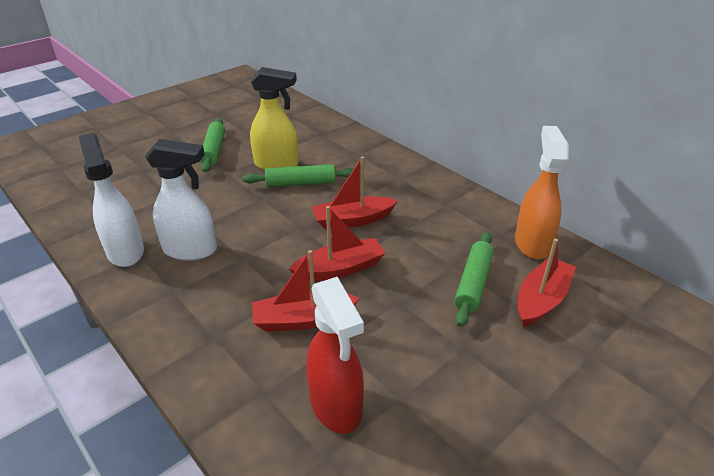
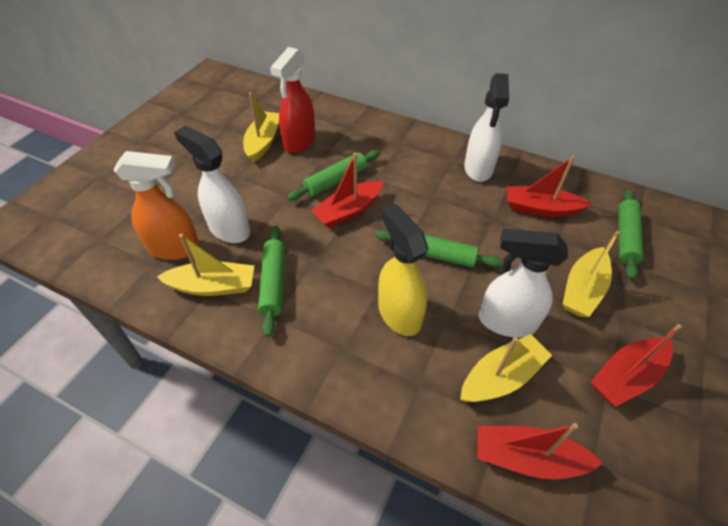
green rolling pin: [201,118,225,172] [243,164,353,187] [454,232,494,327] = 3 -> [258,225,285,337] [287,150,380,201] [376,230,503,267] [618,189,644,280] = 4
white spray bottle: [79,133,144,267] [145,139,217,261] = 2 -> [174,126,250,243] [464,73,509,182] [479,229,568,337] = 3
yellow boat: none = 0 -> [157,234,254,296] [243,93,279,163] [460,334,552,402] [563,231,620,317] = 4

